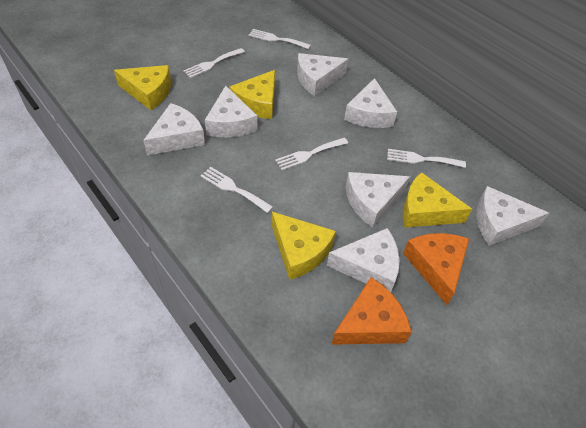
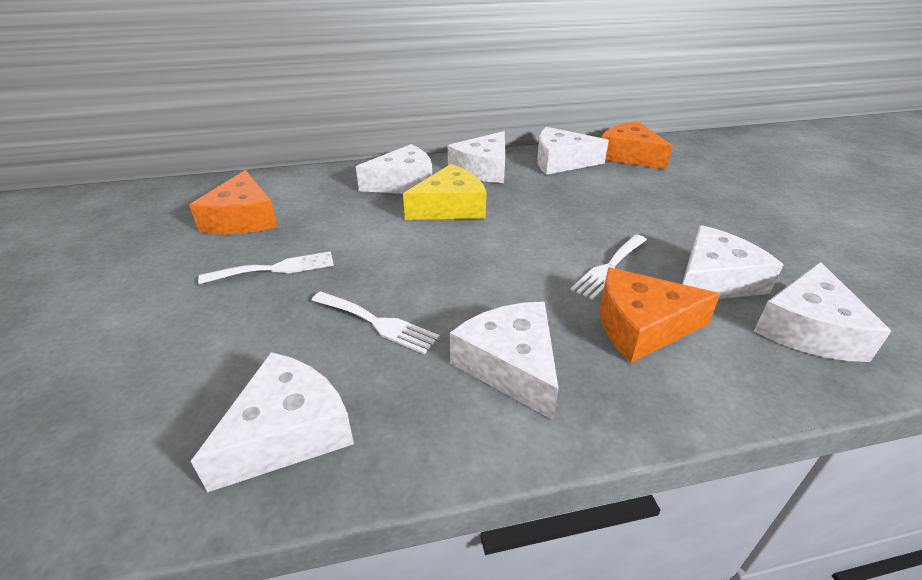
orange cheese: [331,277,412,345] [403,233,469,305] = 2 -> [189,170,278,234] [600,267,720,363] [601,121,673,169] = 3
white fork: [183,48,245,78] [201,167,273,213] [249,29,311,49] [275,138,348,170] [387,149,466,168] = 5 -> [198,251,334,284] [312,292,440,354] [570,235,647,300] = 3
yellow cheese: [114,65,171,110] [229,70,275,119] [272,212,336,280] [403,172,472,227] = 4 -> [403,164,487,220] = 1

